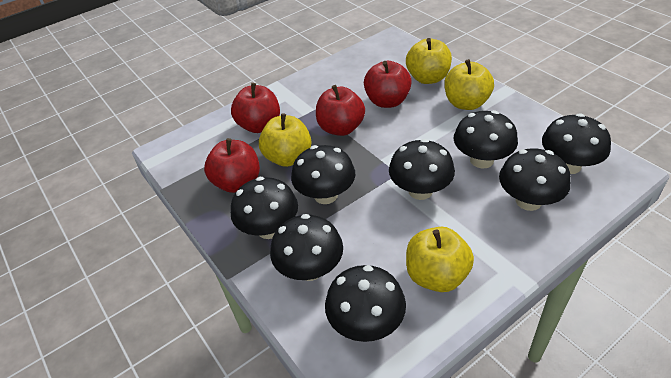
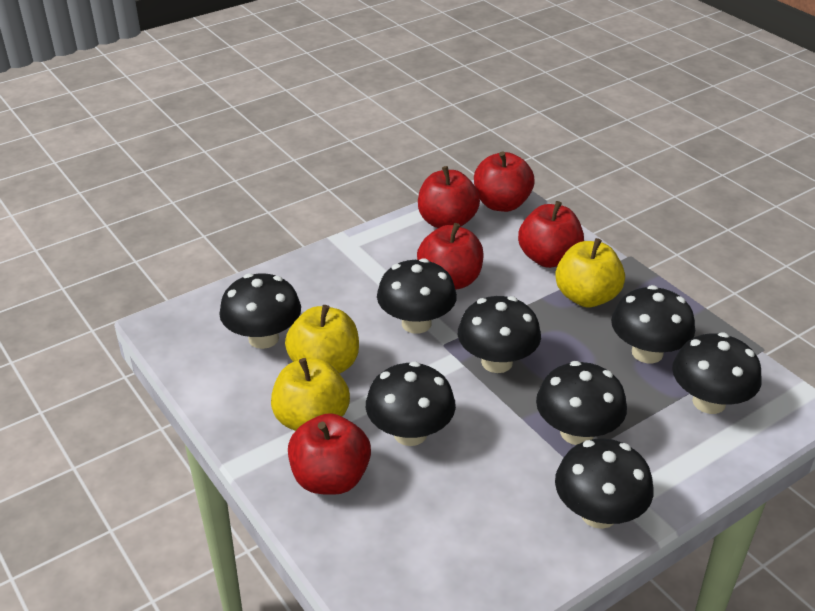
red apple: [204,138,260,193] [231,83,280,133] [316,85,365,136] [364,61,412,108] = 4 -> [288,413,371,495] [417,223,484,290] [418,166,480,228] [474,151,535,212] [518,201,584,268] = 5
yellow apple: [259,113,312,167] [406,38,452,84] [406,227,474,292] [444,59,494,110] = 4 -> [271,358,350,431] [285,305,359,374] [555,238,625,307] = 3

